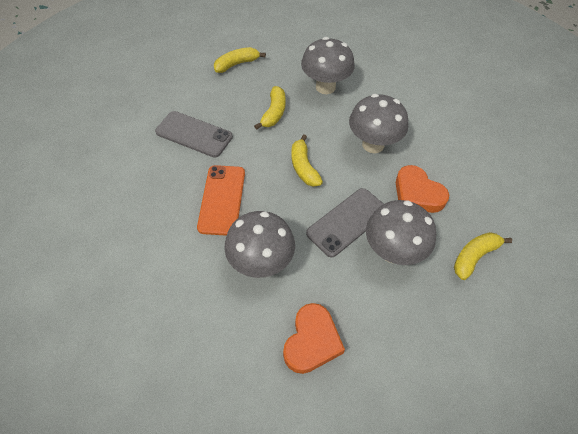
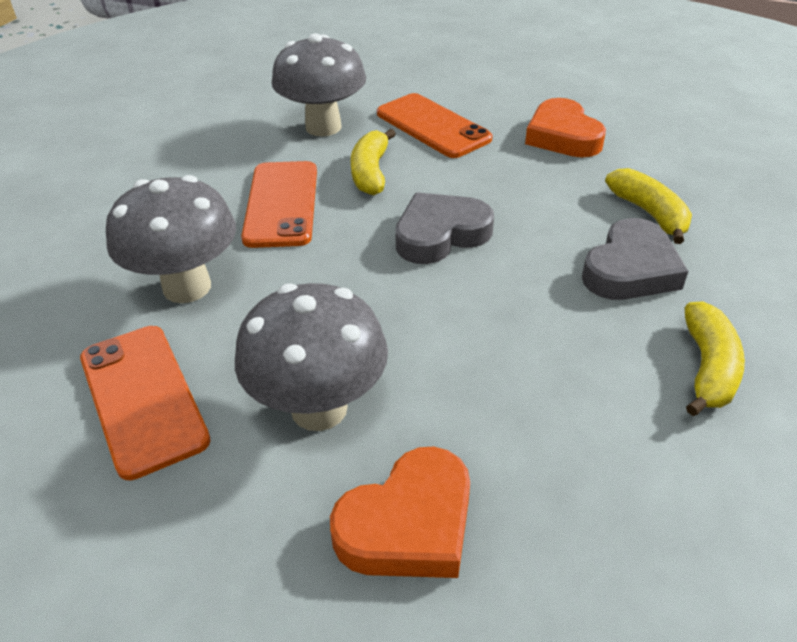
grey heart: none = 0 -> [395,192,494,264] [582,218,688,300] = 2
grey mushroom: [224,211,295,278] [301,37,355,94] [349,94,408,153] [366,200,437,265] = 4 -> [106,175,236,303] [235,283,388,431] [272,33,366,136] = 3
grey phone: [155,111,233,158] [306,188,384,257] = 2 -> none = 0
orange phone: [197,165,245,236] = 1 -> [80,326,211,480] [241,161,317,248] [377,93,493,158] = 3
yellow banana: [214,47,266,73] [254,86,286,130] [291,134,323,187] [454,232,512,280] = 4 -> [351,129,396,195] [605,168,692,244] [685,301,745,416] = 3

